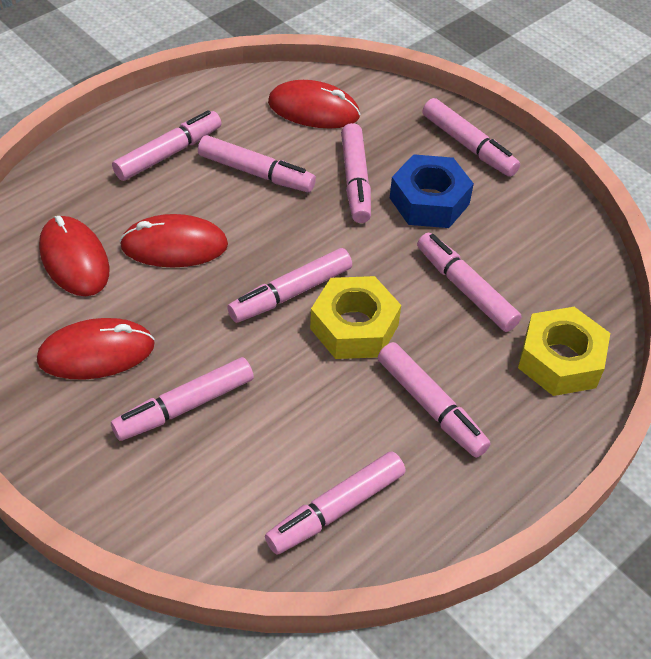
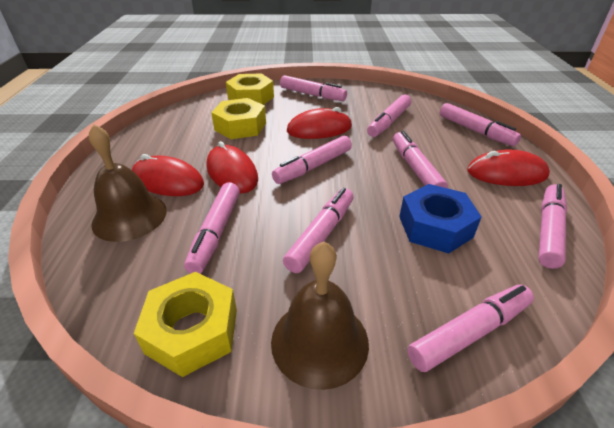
brown bell: none = 0 -> [89,124,167,242] [271,241,369,390] = 2
yellow nut: [310,276,401,359] [518,307,610,396] = 2 -> [134,272,237,377] [211,98,266,139] [226,73,274,105] = 3

